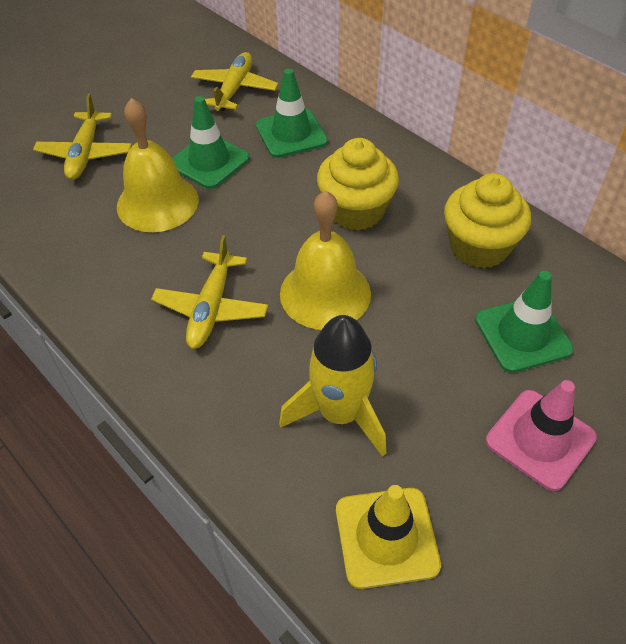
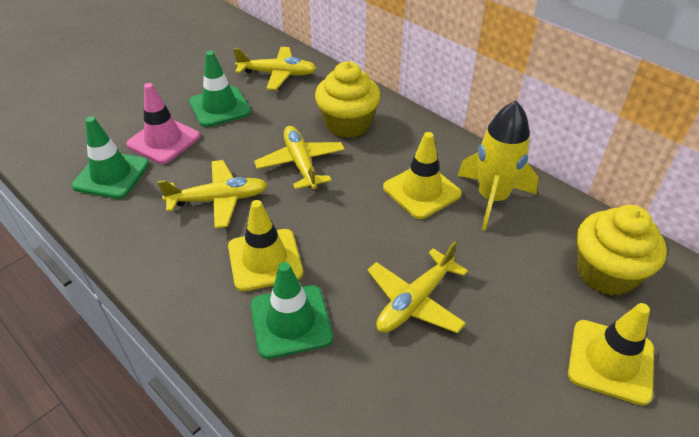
yellow bell: [117,98,199,232] [280,190,371,330] = 2 -> none = 0
yellow plane: [33,94,132,180] [151,235,268,349] [191,52,278,111] = 3 -> [158,160,268,228] [233,47,317,90] [254,126,345,189] [367,241,468,333] = 4
yellow traffic cone: [336,485,441,589] = 1 -> [228,200,303,291] [383,132,462,219] [568,303,654,405] = 3

